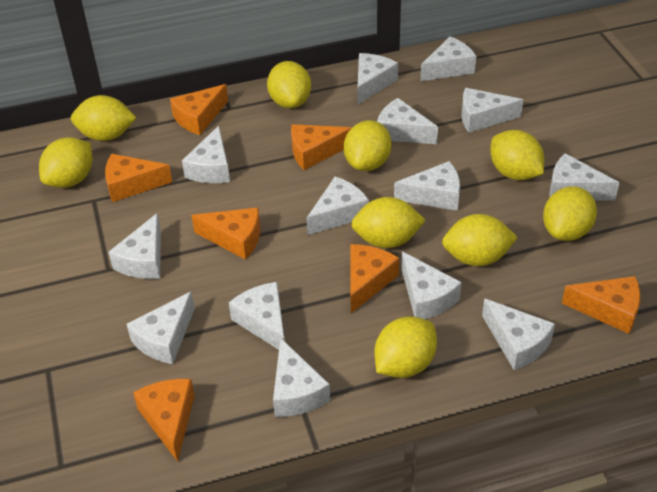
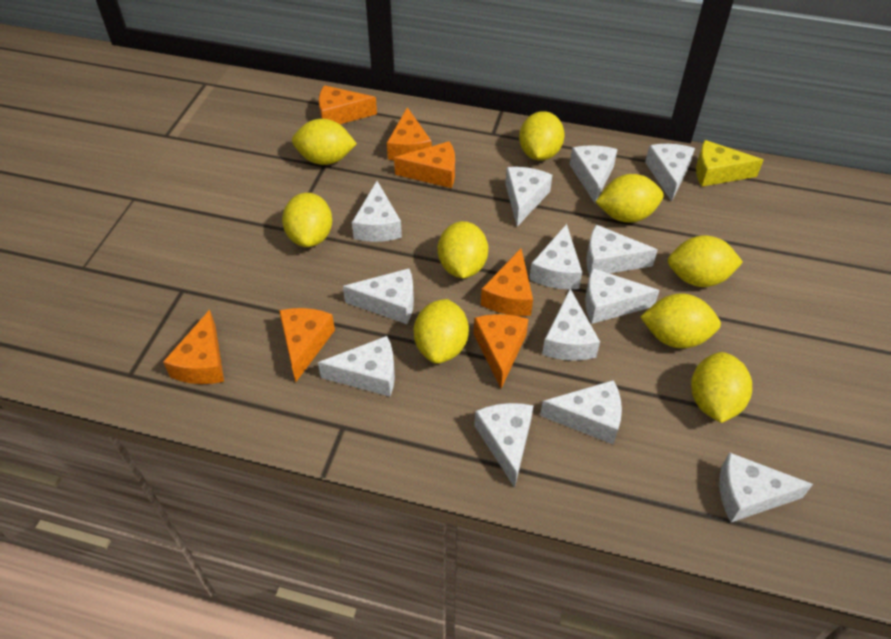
white cheese: [109,213,161,279] [127,291,195,364] [182,126,230,183] [229,282,285,350] [273,338,330,417] [307,177,369,235] [358,53,398,104] [377,98,438,144] [394,161,460,211] [401,251,462,319] [420,37,476,81] [461,88,523,133] [482,299,555,370] [549,153,619,201] = 14 -> [318,336,395,397] [343,268,414,324] [352,181,402,242] [474,403,534,487] [505,167,552,227] [529,224,582,289] [540,380,622,444] [542,289,600,361] [570,145,618,203] [585,268,660,324] [586,225,658,276] [645,144,695,201] [719,452,813,522] = 13
yellow cheese: none = 0 -> [696,140,764,186] = 1

